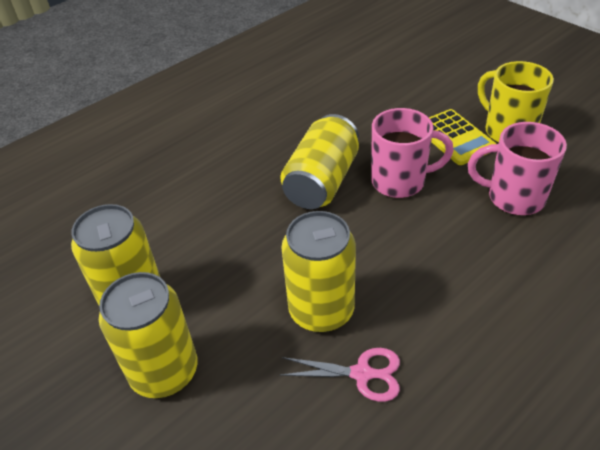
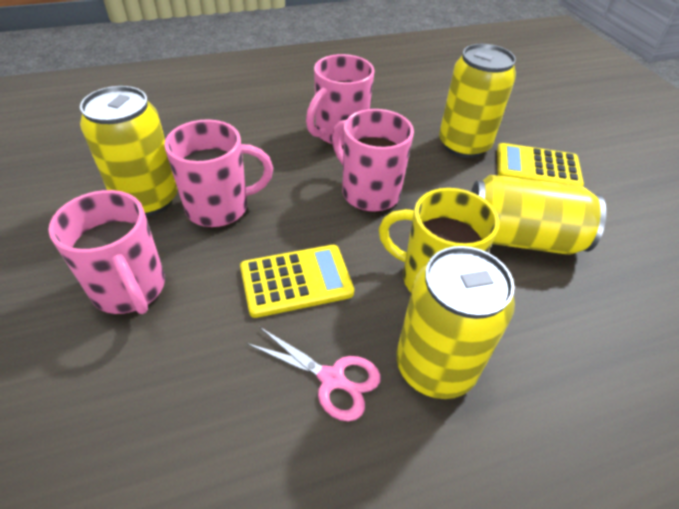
pink mug: [371,108,454,198] [468,122,567,216] = 2 -> [48,190,165,314] [164,119,273,227] [306,54,375,146] [332,109,414,212] = 4
yellow calculator: [429,109,497,165] = 1 -> [240,245,354,318] [497,143,584,186] = 2

